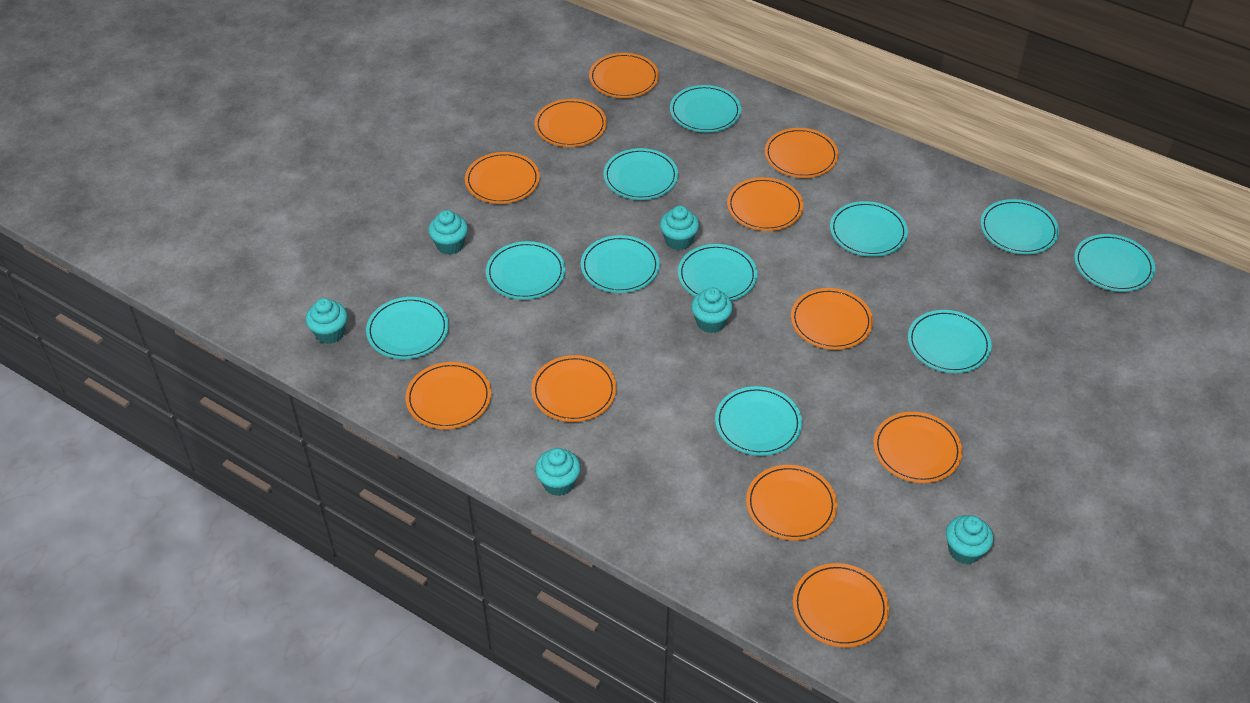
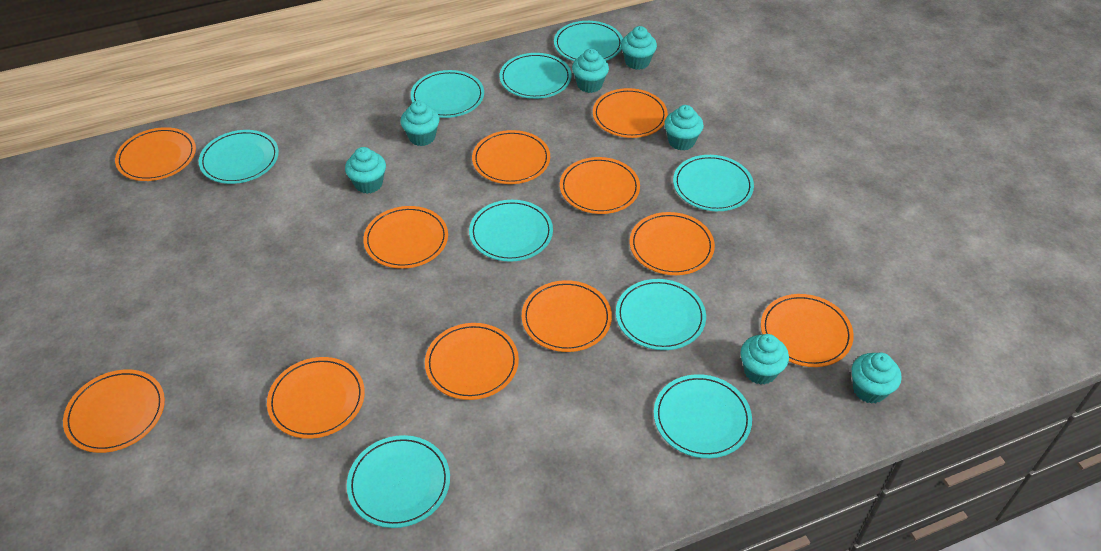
turquoise cupcake: [305,298,347,344] [428,210,468,255] [535,448,580,496] [660,206,699,250] [691,287,733,333] [946,515,993,564] = 6 -> [345,147,386,194] [401,101,440,146] [572,49,609,93] [621,26,657,70] [664,105,704,151] [740,334,789,385] [852,352,902,404] = 7
turquoise plate: [366,297,449,359] [486,241,565,300] [581,235,660,293] [604,148,678,200] [670,85,741,132] [678,244,757,301] [715,386,802,456] [830,201,908,257] [908,310,992,373] [980,199,1059,254] [1074,234,1155,292] = 11 -> [199,130,279,184] [347,435,450,528] [411,70,484,118] [469,200,553,262] [500,53,572,99] [554,21,623,61] [616,279,706,350] [654,374,752,458] [673,155,754,211] = 9

